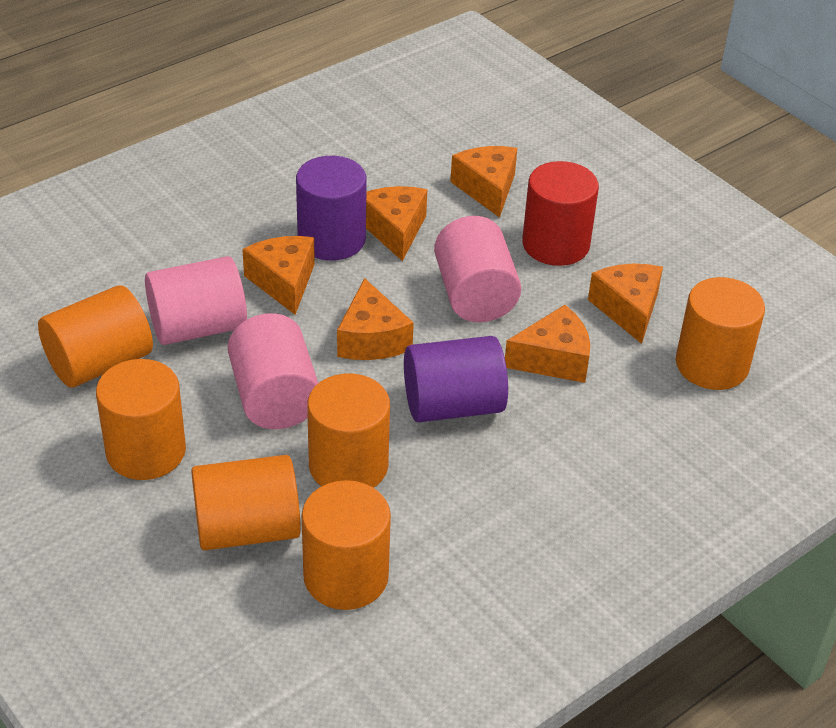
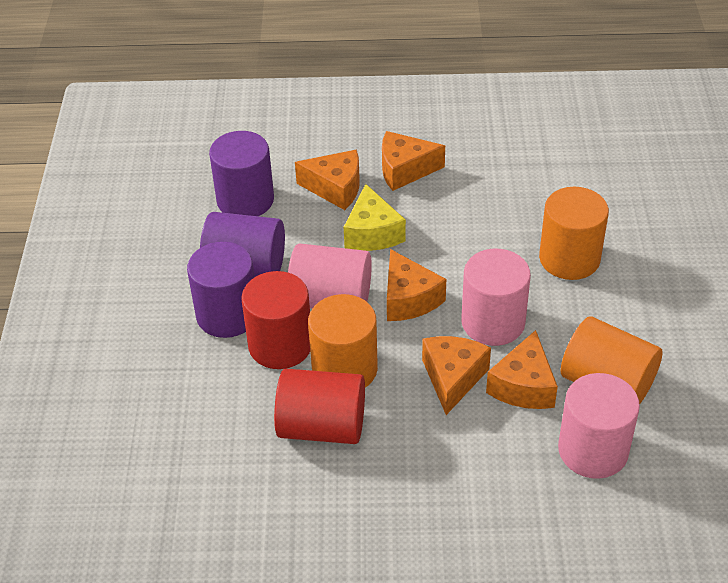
orange cheese: [242,236,315,315] [337,278,414,360] [366,186,427,261] [450,146,517,218] [505,305,590,383] [588,264,663,344] = 6 -> [295,150,360,210] [382,131,445,191] [387,249,446,321] [422,336,491,415] [486,330,558,409] = 5
orange cylinder: [38,285,153,388] [96,359,186,480] [191,455,301,550] [302,480,391,610] [307,374,390,488] [676,277,765,390] = 6 -> [308,294,378,388] [539,187,609,280] [561,316,663,405] = 3
purple cylinder: [296,156,367,260] [404,336,508,422] = 2 -> [187,242,255,338] [200,212,285,277] [209,131,274,216] = 3
red cylinder: [522,161,599,266] = 1 -> [241,271,310,369] [274,369,365,444] = 2
yellow cheese: none = 0 -> [344,184,406,251] = 1

